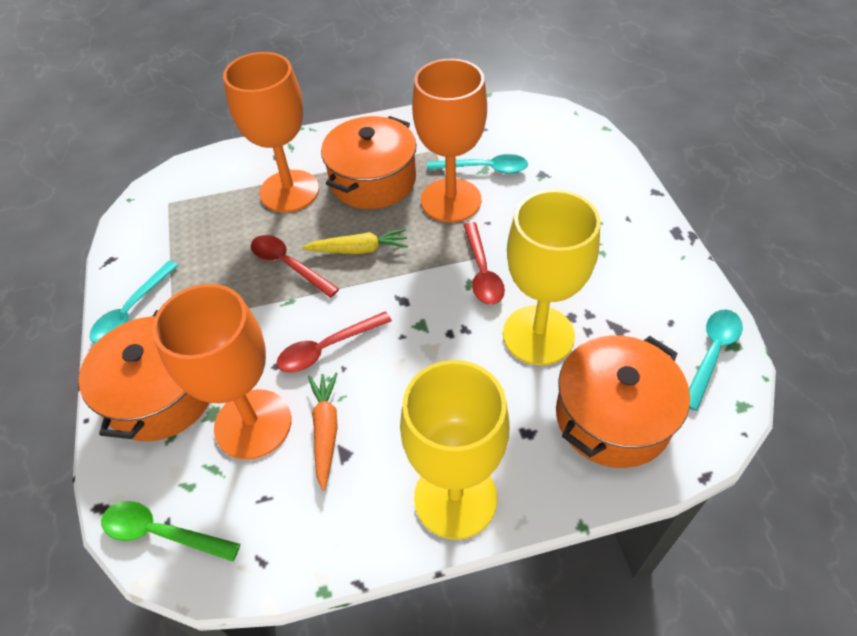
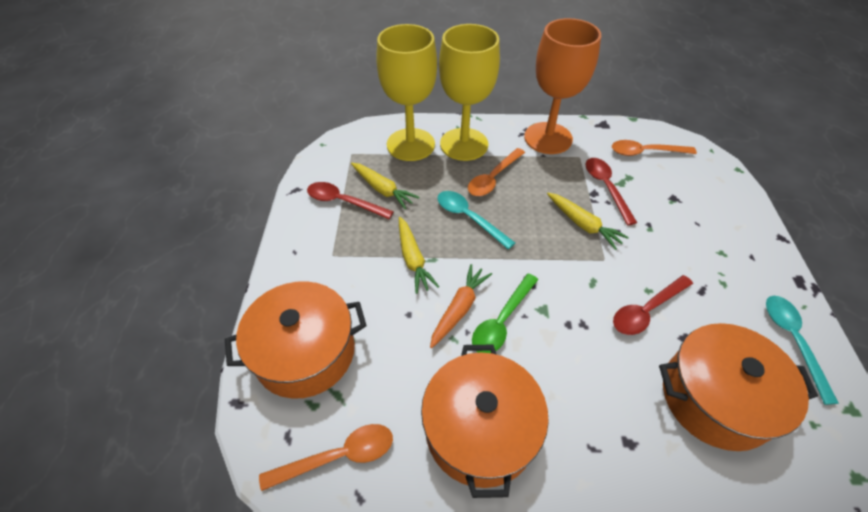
orange goblet: [152,284,291,460] [223,52,319,212] [412,59,487,222] = 3 -> [524,18,601,154] = 1
orange spoon: none = 0 -> [259,424,393,491] [468,148,525,196] [612,140,697,156] = 3
turquoise spoon: [89,261,179,343] [427,154,528,174] [689,310,743,411] = 3 -> [437,191,515,250] [766,296,839,405] = 2
yellow carrot: [302,229,408,254] = 1 -> [351,162,419,209] [399,217,439,294] [547,193,629,250] = 3

